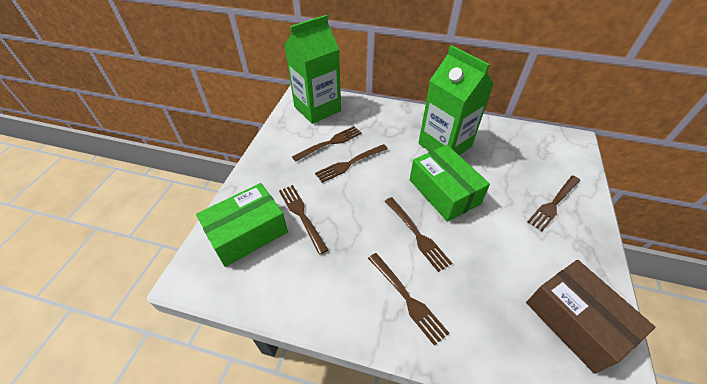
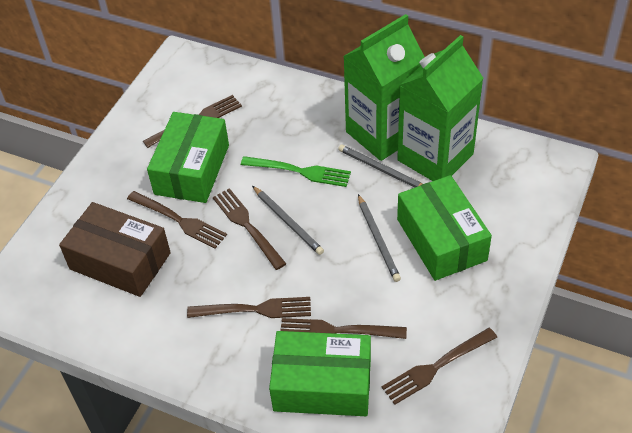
green box: [196,183,288,267] [410,145,490,222] = 2 -> [147,112,229,203] [269,331,371,416] [397,175,492,281] = 3
green fork: none = 0 -> [241,156,351,187] = 1
grey pencil: none = 0 -> [252,186,324,255] [338,145,422,188] [358,194,401,282] = 3

